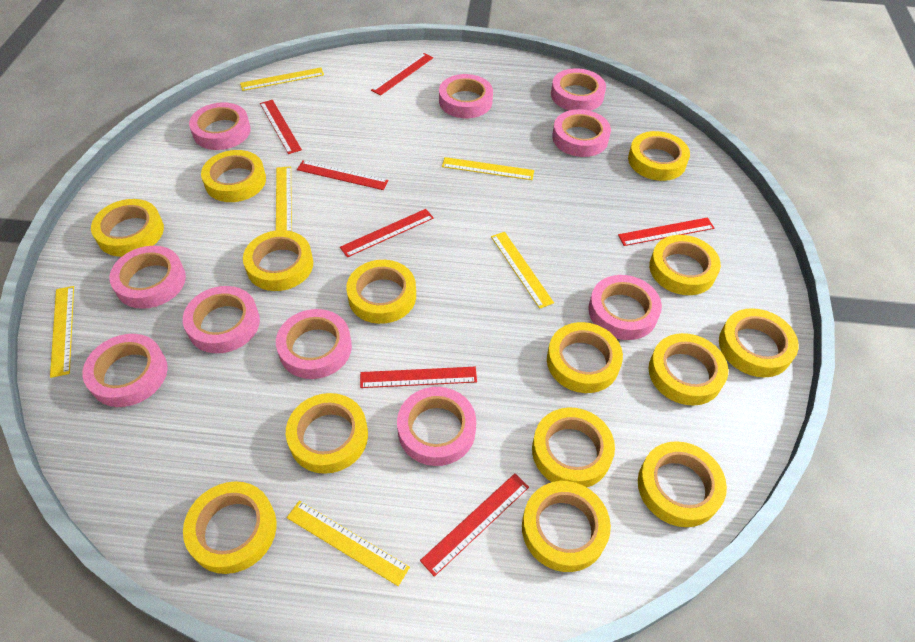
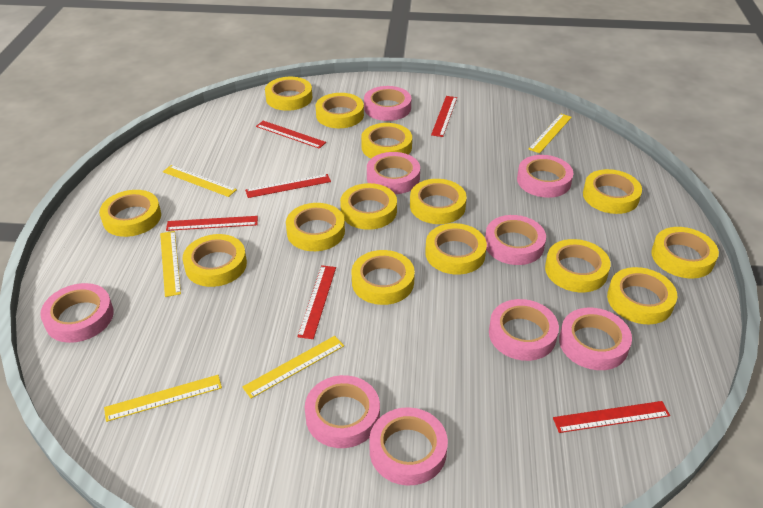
pink tape: [82,334,168,407] [109,246,186,309] [183,286,260,353] [189,102,251,150] [276,309,352,379] [397,387,476,466] [439,74,493,118] [551,68,606,111] [552,109,611,157] [588,275,662,340] = 10 -> [40,283,114,343] [305,375,380,448] [364,86,411,121] [367,152,420,194] [369,407,448,486] [485,215,546,265] [489,299,559,361] [517,155,573,198] [559,308,632,370] = 9
red ruler: [260,100,302,154] [297,160,389,190] [340,209,434,257] [360,367,477,388] [371,53,433,96] [420,473,529,577] [618,217,714,246] = 7 -> [166,216,258,231] [245,174,331,198] [256,121,326,149] [297,265,336,339] [431,96,457,137] [553,401,670,433] = 6
yellow ruler: [50,286,74,378] [240,68,324,91] [276,166,292,231] [287,501,410,586] [442,157,534,180] [491,232,554,309] = 6 -> [104,375,222,422] [160,231,181,297] [163,165,237,197] [242,336,344,399] [528,114,572,153] = 5

